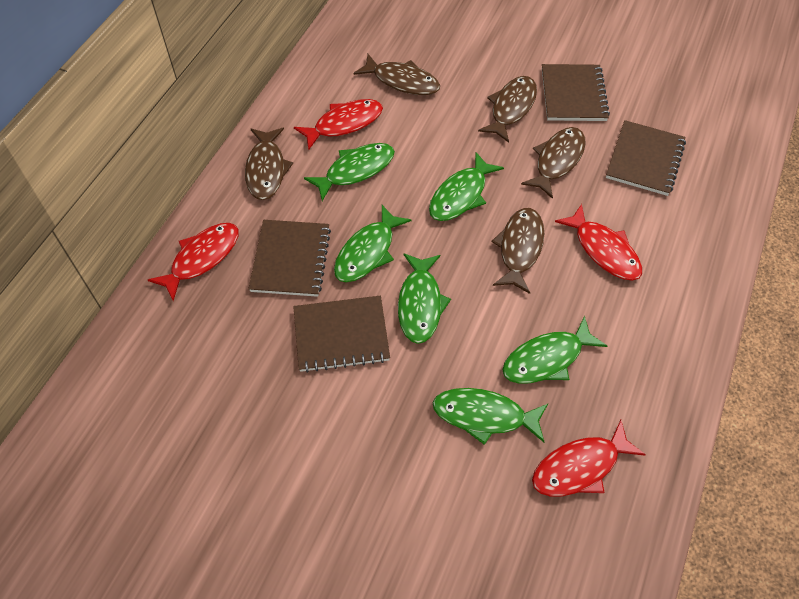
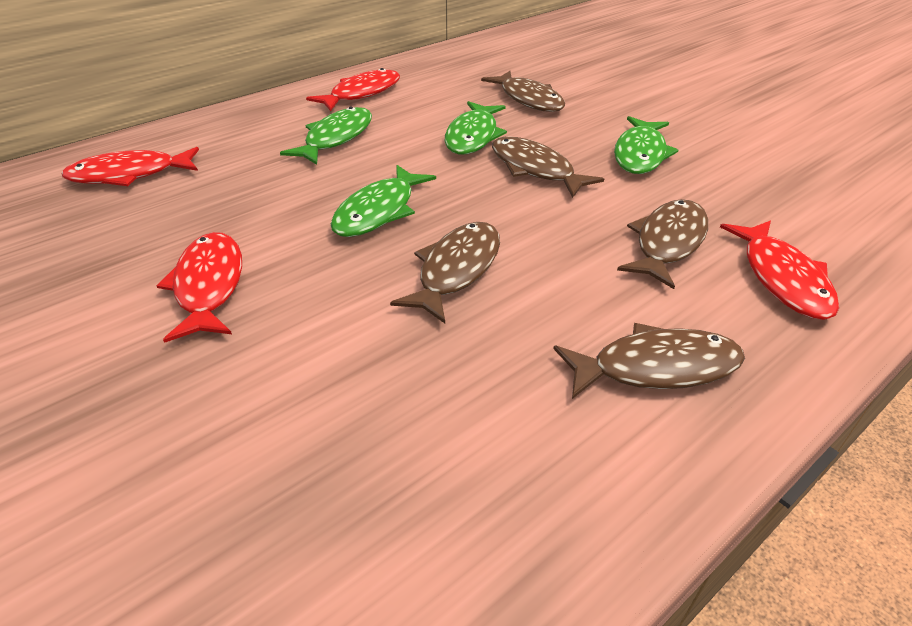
brown notebook: [248,220,331,297] [293,296,390,373] [542,64,610,121] [606,120,686,196] = 4 -> none = 0
green fish: [304,143,395,201] [334,205,412,282] [398,253,451,344] [429,152,504,221] [433,388,548,445] [503,316,607,384] = 6 -> [280,107,372,165] [331,165,436,237] [445,101,507,154] [614,116,679,174] = 4

